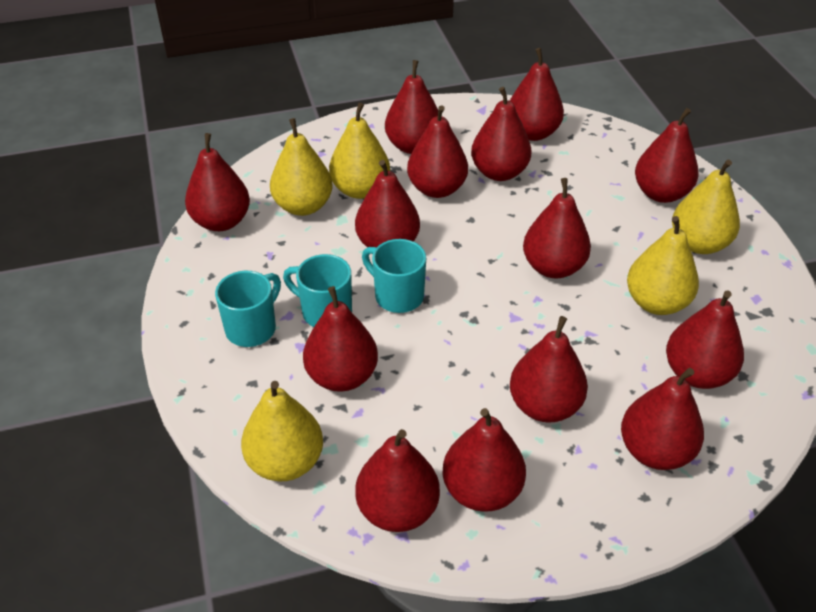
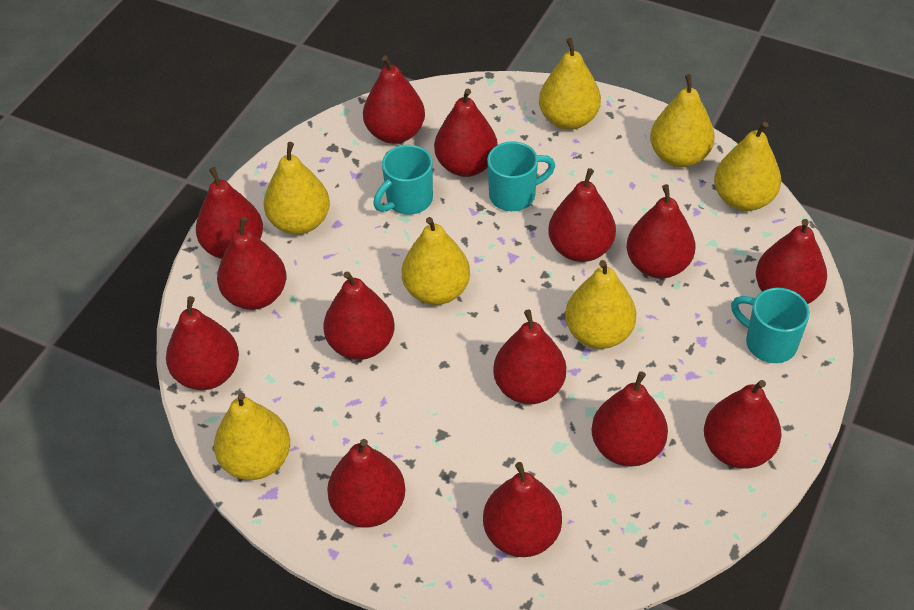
yellow pear: [241,381,323,481] [270,118,332,216] [329,103,390,199] [627,216,699,315] [672,160,740,254] = 5 -> [214,393,290,480] [264,142,330,235] [401,217,470,305] [539,38,601,130] [565,260,636,349] [650,74,715,167] [714,122,781,211] = 7

